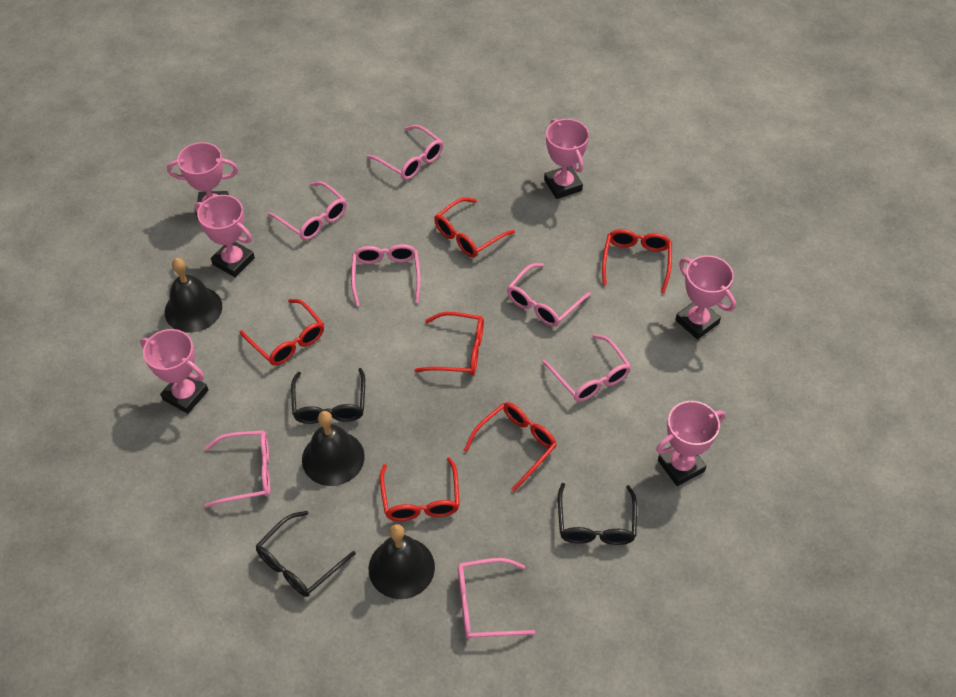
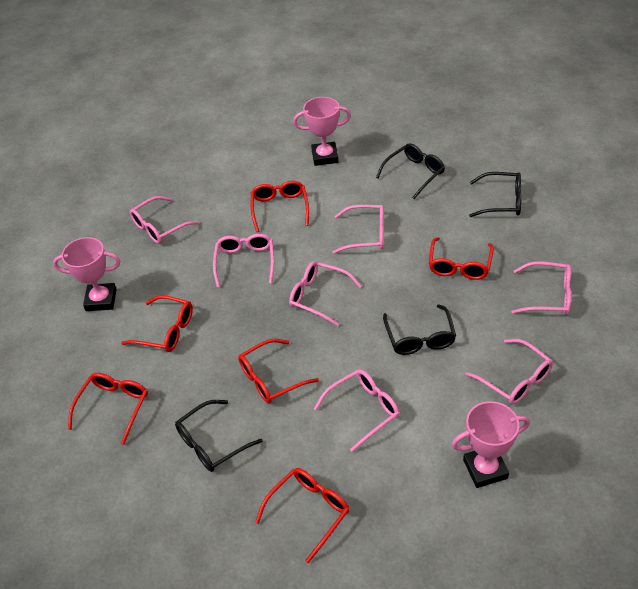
black bell: [165,258,222,333] [302,411,365,486] [369,524,435,599] = 3 -> none = 0
black glasses: [256,511,356,597] [291,368,365,424] [558,483,637,545] = 3 -> [175,400,263,472] [376,143,445,199] [383,304,456,355] [469,172,522,217] = 4
pink trophy: [140,329,208,414] [167,142,238,220] [195,195,255,277] [544,119,589,199] [656,401,725,486] [675,255,736,340] = 6 -> [53,237,120,311] [293,97,351,166] [452,401,530,488] = 3

